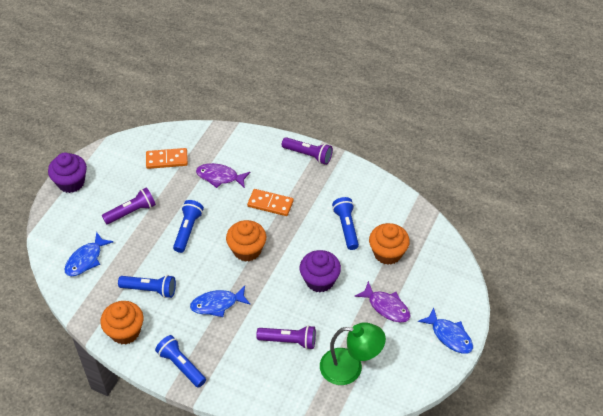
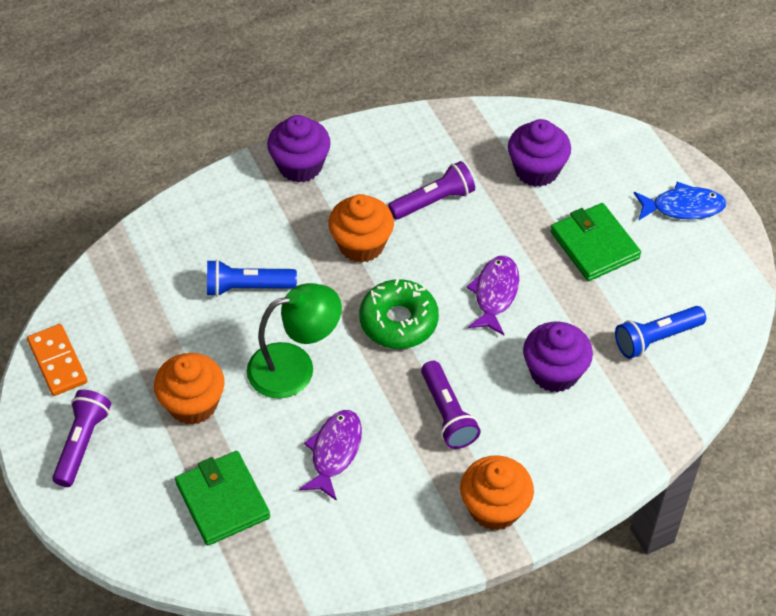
blue fish: [65,232,113,276] [190,286,250,317] [418,307,473,354] = 3 -> [634,182,726,221] = 1
blue flashlight: [118,275,176,298] [155,335,206,388] [173,200,204,253] [332,197,359,250] = 4 -> [207,259,297,297] [615,306,706,359] = 2
green donut: none = 0 -> [359,279,439,349] = 1
green wallet: none = 0 -> [175,451,270,546] [551,203,641,281] = 2
orange domino: [146,148,188,169] [247,189,294,216] = 2 -> [27,324,87,396] = 1
purple cupcake: [48,153,87,193] [300,250,341,292] = 2 -> [267,115,331,183] [508,119,571,187] [523,322,593,393] = 3

